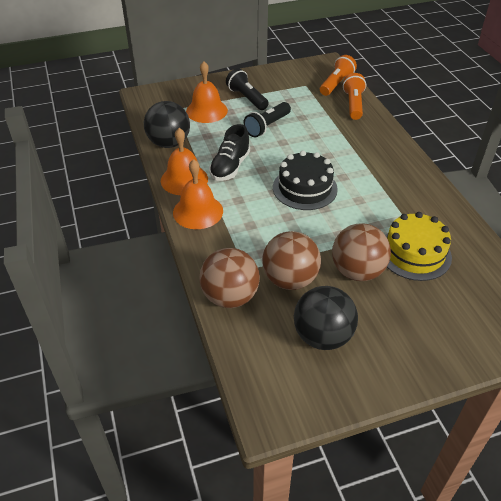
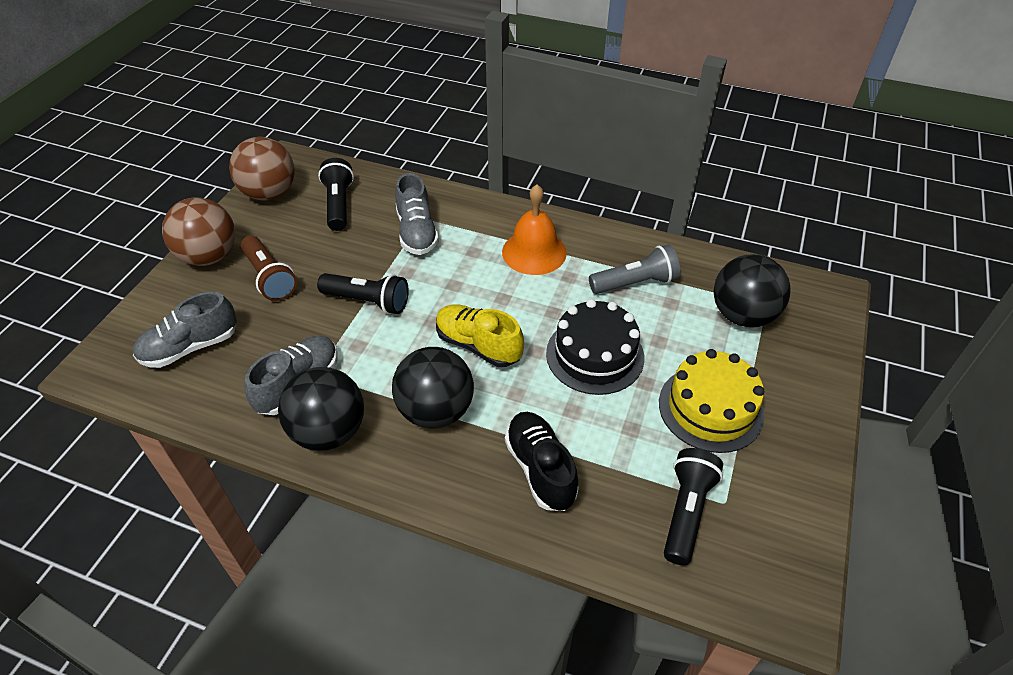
black ball: [144,101,190,148] [294,286,358,350] = 2 -> [278,367,364,451] [392,347,474,428] [714,254,791,328] = 3
black flashlight: [226,68,269,110] [243,102,291,137] = 2 -> [317,273,409,314] [318,158,354,231] [664,448,723,565] = 3
brown ball: [199,248,260,308] [262,231,321,290] [332,223,391,281] = 3 -> [162,197,235,266] [229,137,295,201] = 2
brown flashlight: none = 0 -> [241,235,297,301] = 1
grey flashlight: none = 0 -> [589,244,680,294] = 1
grey shoe: none = 0 -> [133,292,237,368] [245,336,338,415] [395,173,439,255] = 3
orange bell: [161,128,208,195] [173,159,223,229] [186,61,228,123] = 3 -> [502,184,567,275] = 1
orange flashlight: [320,55,357,96] [343,73,366,120] = 2 -> none = 0
yellow shoe: none = 0 -> [436,304,524,367] = 1

